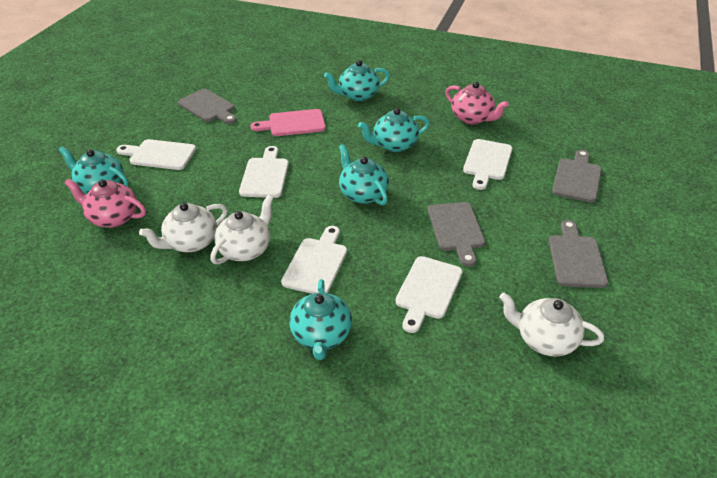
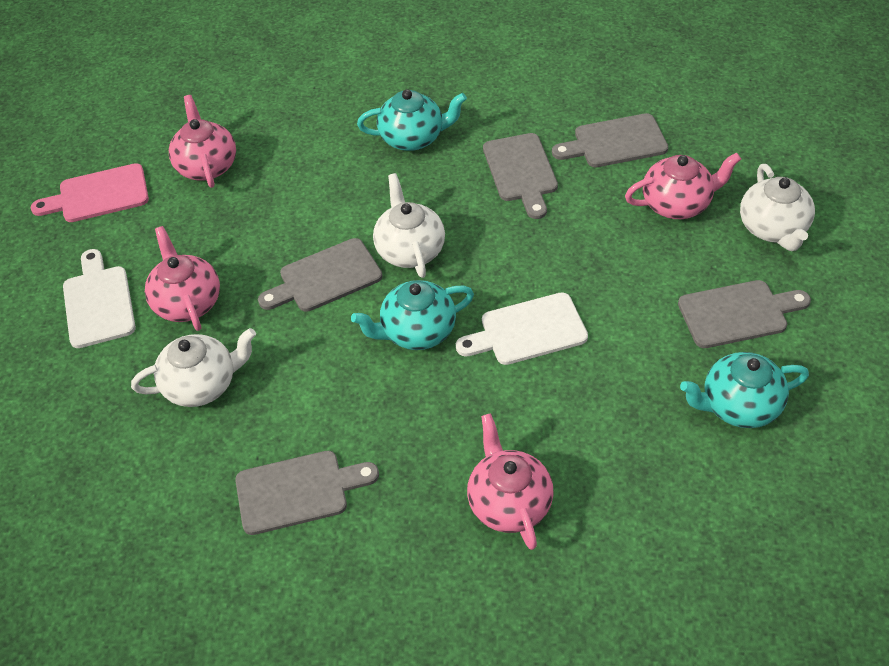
grey cutting board: [178,89,237,124] [428,202,485,267] [549,220,608,288] [552,150,602,203] = 4 -> [235,451,379,535] [258,238,382,312] [483,133,558,219] [552,113,668,167] [678,280,811,348] = 5
pink teapot: [64,179,146,228] [445,82,509,124] = 2 -> [145,226,220,331] [169,95,236,188] [467,413,554,550] [625,153,741,219] = 4
turquoise teapot: [59,146,129,194] [289,279,352,360] [324,60,390,101] [339,144,389,205] [358,108,430,152] = 5 -> [351,280,474,350] [357,89,467,151] [680,352,809,428] = 3
white cutting board: [116,139,196,170] [239,146,289,198] [281,226,347,294] [395,256,462,333] [463,139,512,190] = 5 -> [63,249,136,348] [456,292,588,365] = 2

